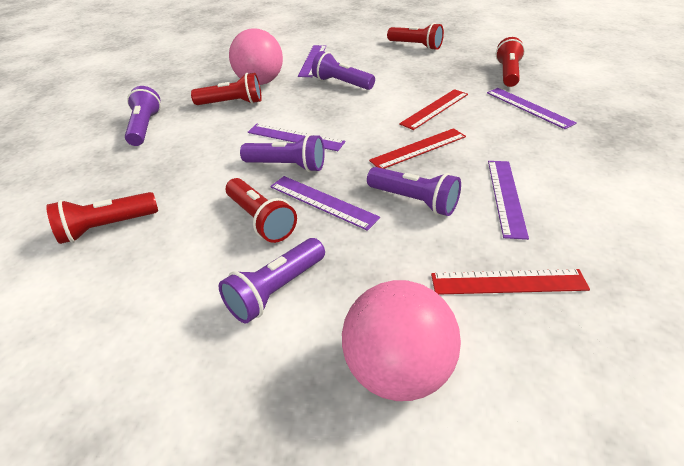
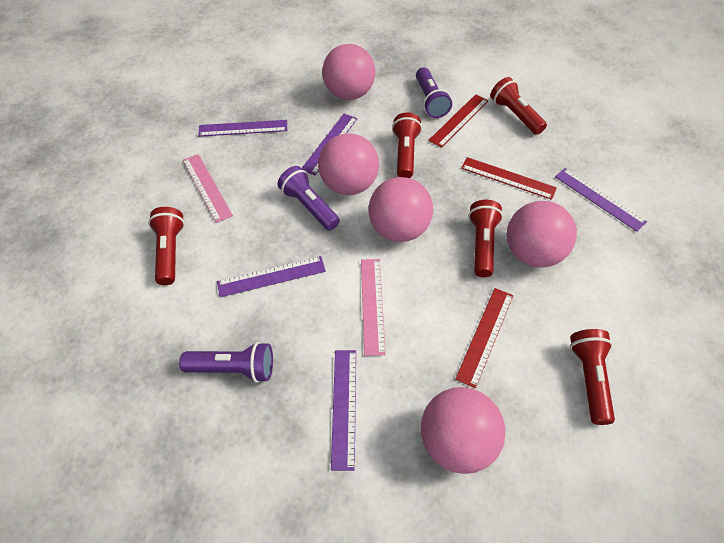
pink ball: [229,28,283,85] [342,280,461,401] = 2 -> [318,133,379,195] [322,44,375,100] [368,177,433,242] [421,387,506,474] [507,201,577,268] = 5
pink ruler: none = 0 -> [183,154,233,223] [361,259,386,356] = 2
purple flashlight: [125,86,161,146] [219,238,325,324] [240,134,325,172] [312,51,375,90] [367,167,461,216] = 5 -> [179,342,273,383] [277,166,340,230] [416,67,452,118] = 3

